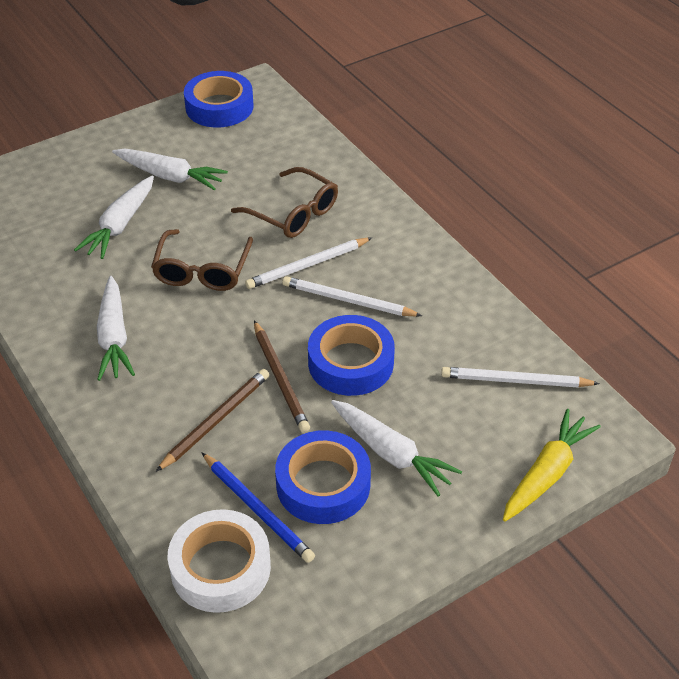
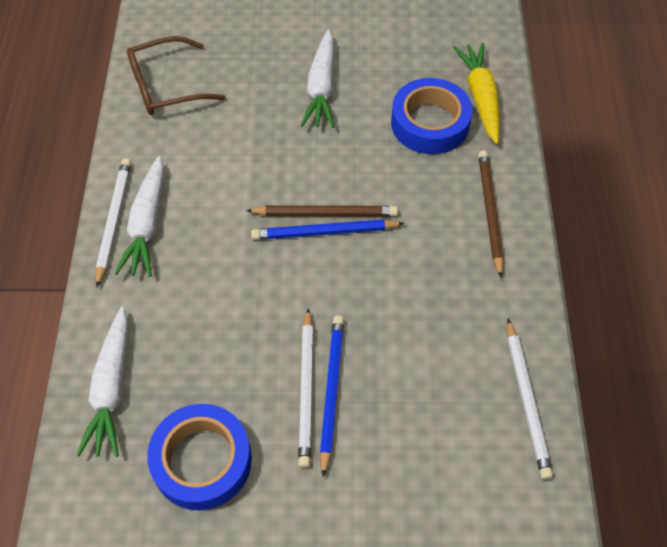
blue pencil: [201,452,315,563] = 1 -> [251,219,405,240] [320,316,344,478] = 2
blue tape: [184,71,253,127] [275,430,371,524] [308,315,395,396] = 3 -> [147,404,252,510] [391,78,473,154] = 2
brown glasses: [151,229,253,291] [231,167,338,238] = 2 -> [127,36,226,115] = 1
white carrot: [74,176,154,259] [97,276,135,381] [112,149,228,190] [331,400,462,497] = 4 -> [77,307,128,457] [114,156,164,277] [300,30,334,128] = 3
white tape: [168,509,271,613] = 1 -> none = 0

